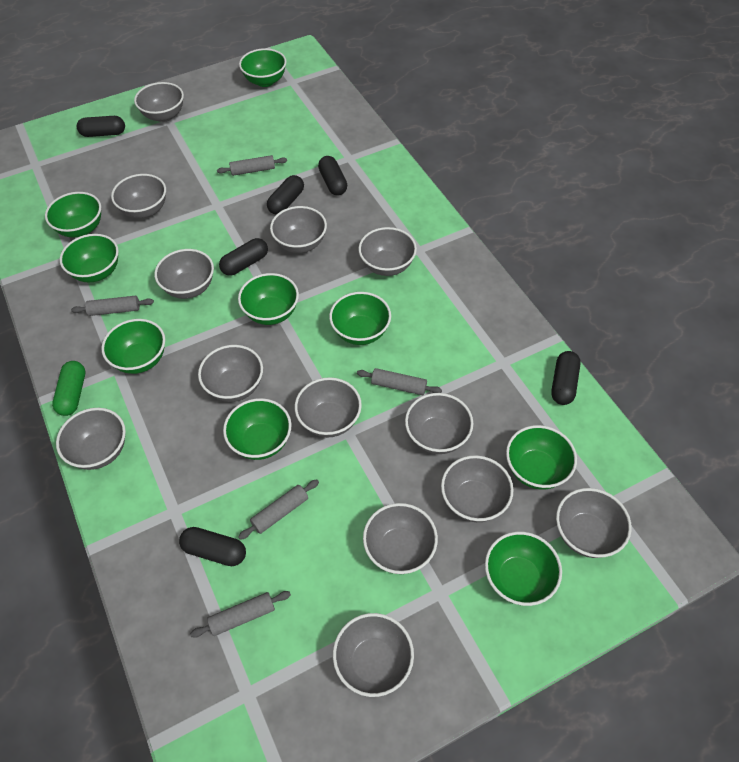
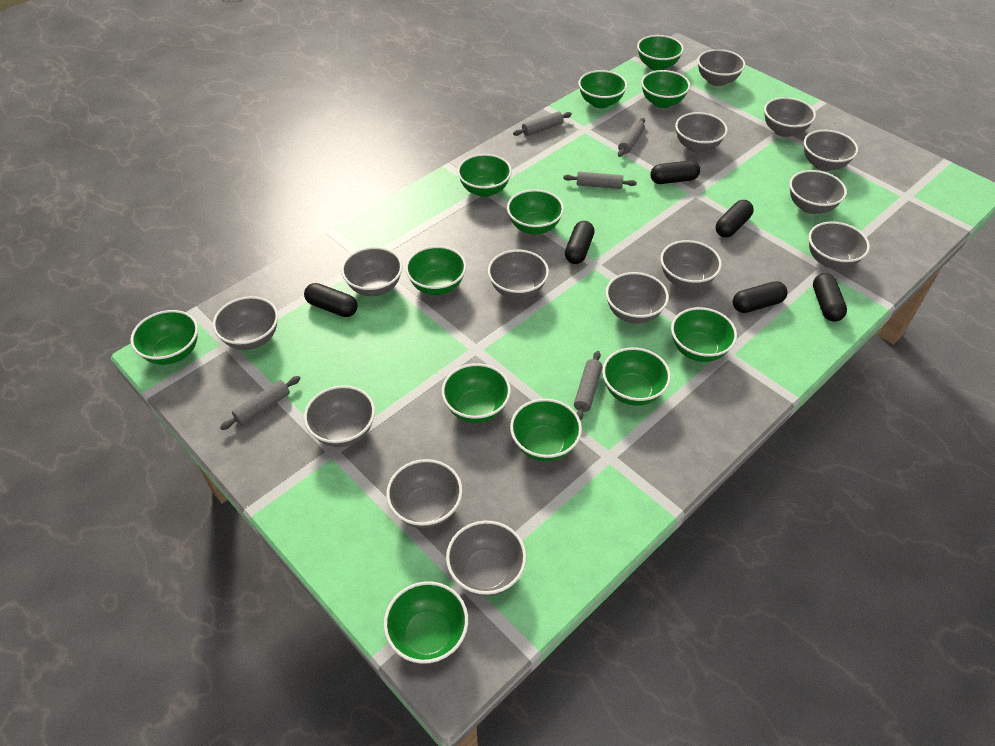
green bowl: [45,192,101,238] [60,234,119,282] [101,319,165,374] [223,398,291,460] [238,273,299,325] [239,48,287,87] [329,292,391,345] [485,532,562,606] [506,425,577,490] = 9 -> [130,310,198,365] [384,581,468,664] [405,246,466,295] [442,363,511,423] [457,154,512,197] [507,189,564,235] [510,399,582,462] [578,70,627,108] [602,347,671,406] [637,35,684,71] [641,70,690,108] [671,307,737,362] = 12
green capsule: [52,361,85,416] = 1 -> none = 0
grey bowl: [56,408,126,470] [111,174,166,218] [134,82,184,122] [154,249,214,299] [198,345,263,402] [270,206,327,253] [295,377,362,437] [333,613,414,697] [358,227,417,276] [363,503,438,574] [405,393,473,454] [441,455,514,522] [556,488,632,558] = 13 -> [213,296,278,350] [304,385,375,447] [341,247,403,296] [386,459,462,528] [446,520,526,596] [488,250,549,299] [606,272,669,324] [660,240,722,289] [675,112,728,153] [697,49,745,86] [764,97,816,137] [789,170,847,214] [804,130,858,171] [809,221,870,269] = 14

